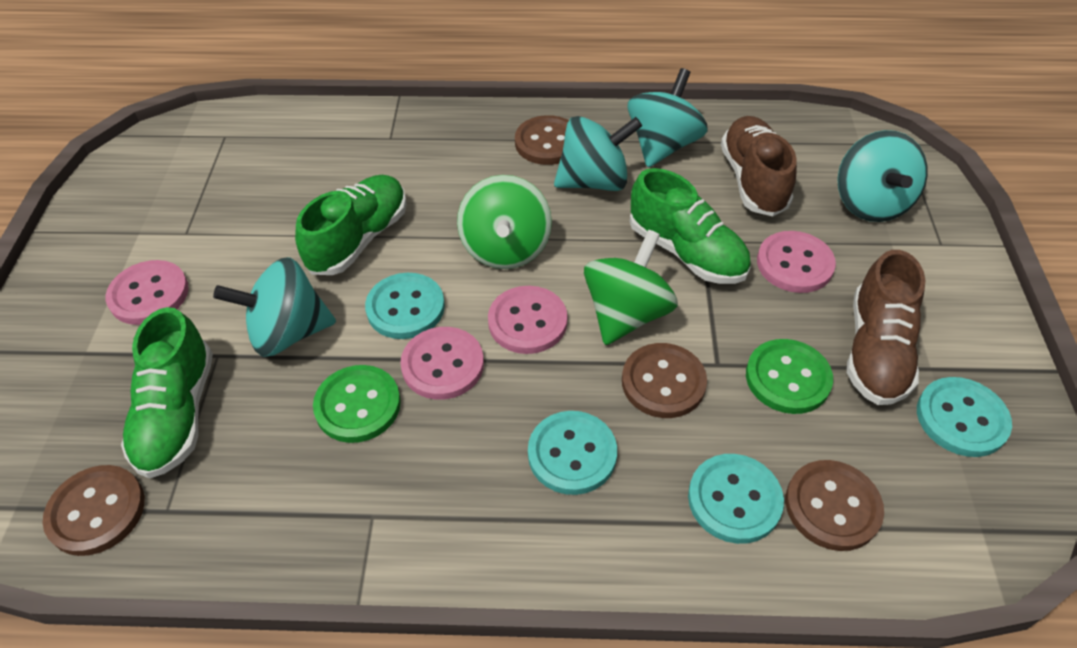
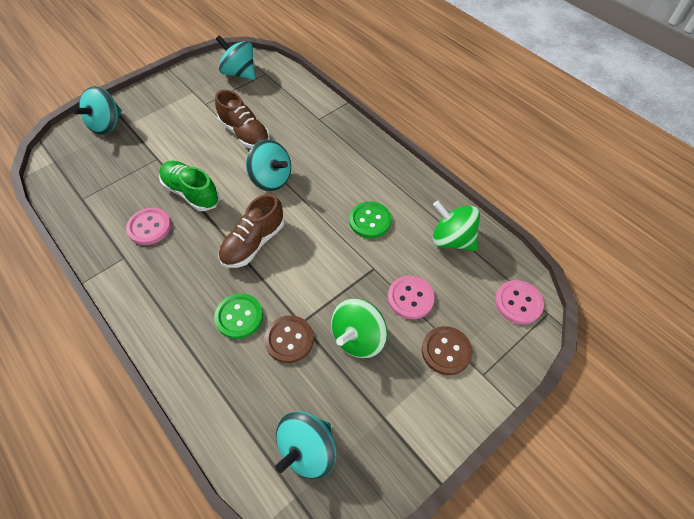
brown button: [43,465,145,556] [515,115,569,165] [622,343,707,418] [786,460,884,551] = 4 -> [264,315,314,363] [422,326,472,375] = 2
green shoe: [121,307,213,478] [295,175,407,275] [629,168,751,284] = 3 -> [159,161,220,211] = 1
pink button: [106,260,189,325] [400,327,484,400] [488,286,567,354] [757,231,836,293] = 4 -> [126,208,171,245] [388,276,435,319] [495,280,544,324] = 3
turquoise button: [365,273,445,339] [528,411,617,495] [688,454,784,544] [917,377,1012,457] = 4 -> none = 0

